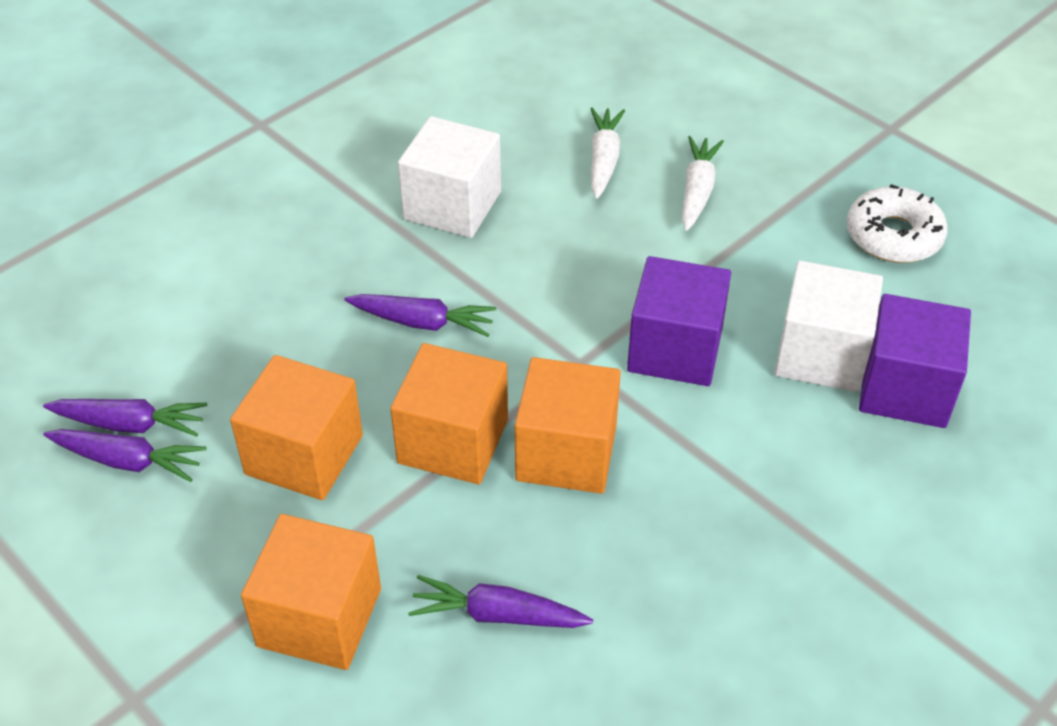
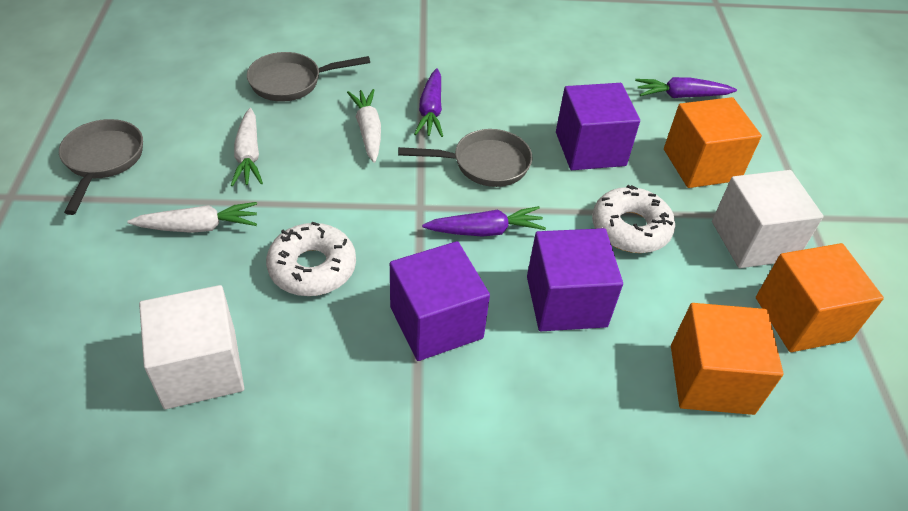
grey pan: none = 0 -> [59,119,143,215] [247,52,370,102] [398,129,533,187] = 3
orange cube: [230,355,363,500] [241,514,381,670] [390,343,508,484] [515,357,621,494] = 4 -> [664,97,762,188] [671,303,783,415] [756,243,884,352] = 3
purple carrot: [43,399,207,437] [44,429,207,482] [344,294,497,337] [408,575,593,628] = 4 -> [414,68,443,137] [422,206,546,237] [635,77,737,98] = 3
purple cube: [627,256,731,386] [859,294,971,428] = 2 -> [390,241,490,361] [527,228,623,331] [556,83,640,170] = 3
white carrot: [590,107,625,199] [682,136,724,231] = 2 -> [127,202,257,233] [231,108,263,186] [347,89,381,163] = 3
white donut: [847,184,947,263] = 1 -> [266,222,356,296] [592,185,675,253] = 2

